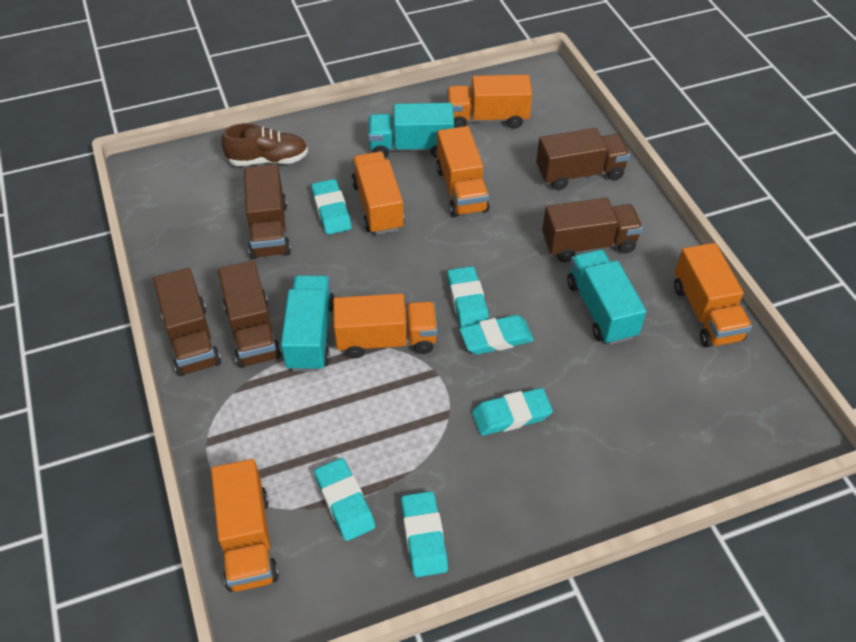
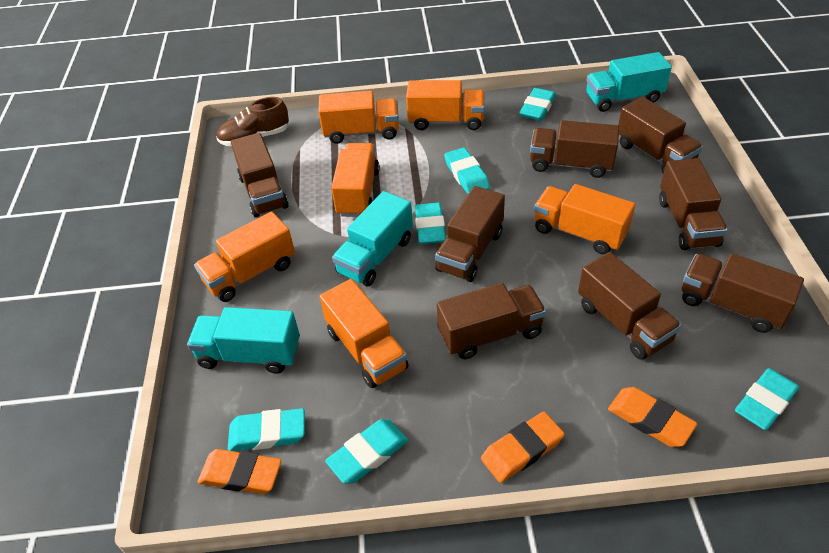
brown truck: [153,268,221,376] [218,260,281,368] [244,165,291,259] [536,128,630,190] [542,198,643,262] = 5 -> [231,133,288,217] [435,186,505,282] [437,283,546,359] [530,120,619,178] [578,252,682,359] [618,97,703,174] [659,158,728,250] [682,253,804,333] = 8
orange eraser: none = 0 -> [198,449,282,494] [481,412,565,483] [608,387,697,447] = 3

